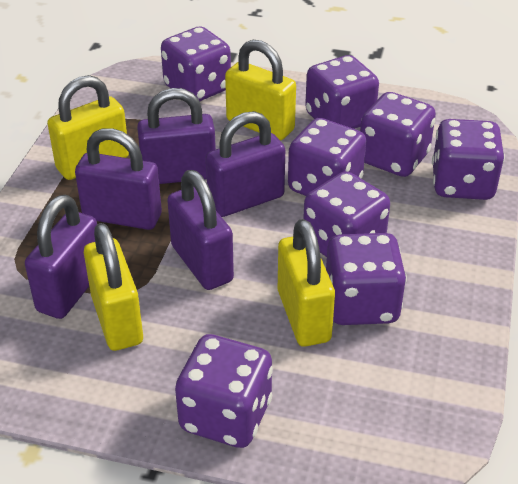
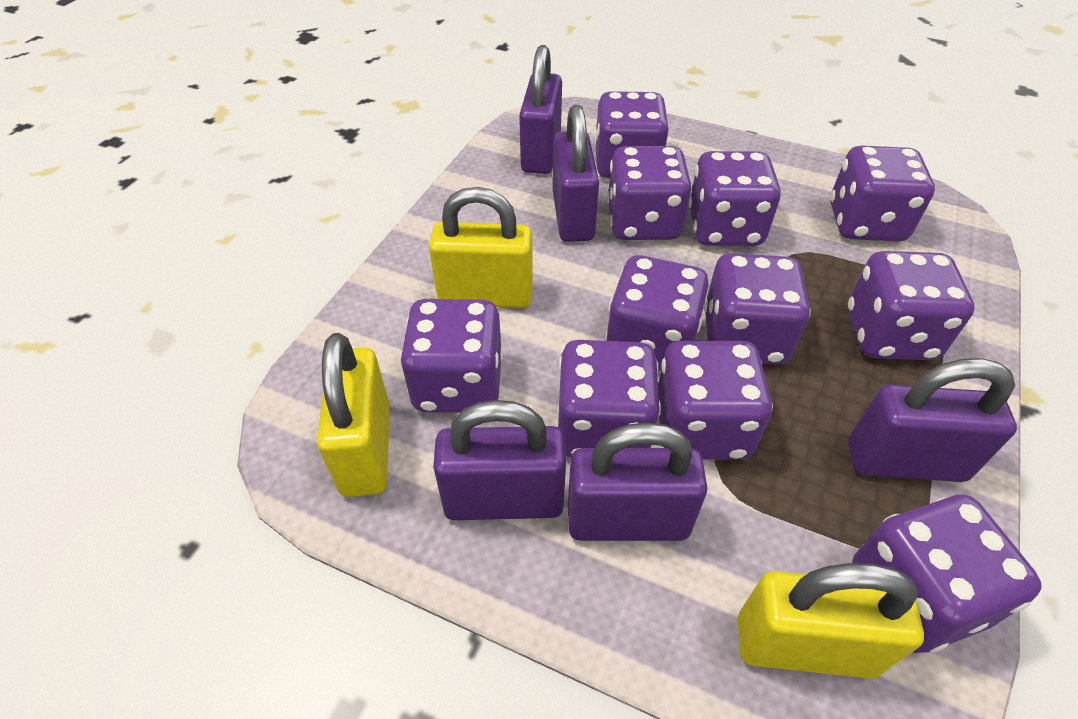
purple dice: [161,26,231,101] [175,334,273,448] [288,118,366,196] [303,171,390,257] [305,55,379,129] [326,233,407,325] [360,92,436,177] [432,119,505,200] = 8 -> [400,299,503,413] [557,340,661,457] [594,91,670,178] [605,255,709,371] [607,146,692,240] [658,341,773,460] [688,151,781,246] [704,253,810,364] [830,146,935,242] [848,251,974,360] [852,494,1042,653] = 11
yellow padlock: [47,75,129,180] [84,223,143,351] [225,40,296,140] [278,219,335,347] = 4 -> [317,333,390,497] [429,187,533,308] [738,563,924,679] = 3

